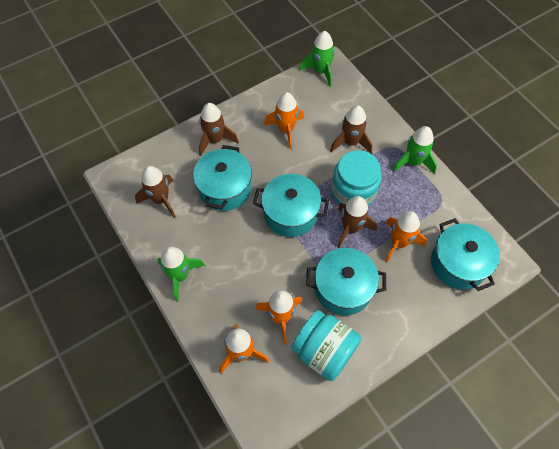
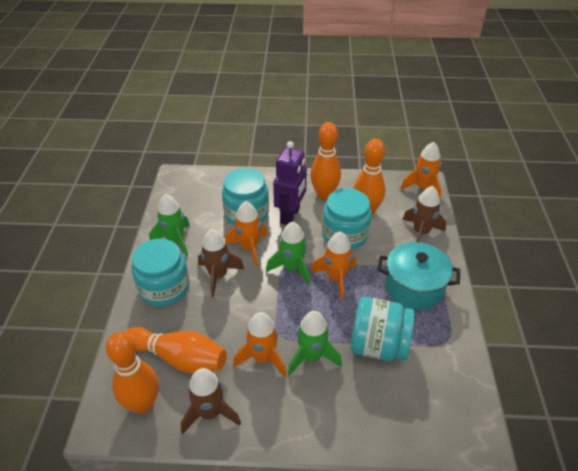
brown rocket: [135,166,176,217] [199,103,239,156] [330,105,372,153] [337,196,377,248] = 4 -> [181,368,241,434] [198,229,244,297] [402,186,447,242] = 3
orange bowling pin: none = 0 -> [106,332,159,414] [125,327,227,373] [310,122,341,199] [354,139,386,215] = 4
purple robot: none = 0 -> [273,141,307,225] = 1
turquoise jar: [292,310,361,381] [331,150,382,206] = 2 -> [132,239,190,306] [222,168,269,225] [322,188,372,249] [351,297,415,361] = 4
turquoise pot: [193,145,252,211] [253,174,329,237] [306,248,386,315] [431,218,500,291] = 4 -> [377,242,460,310] = 1

